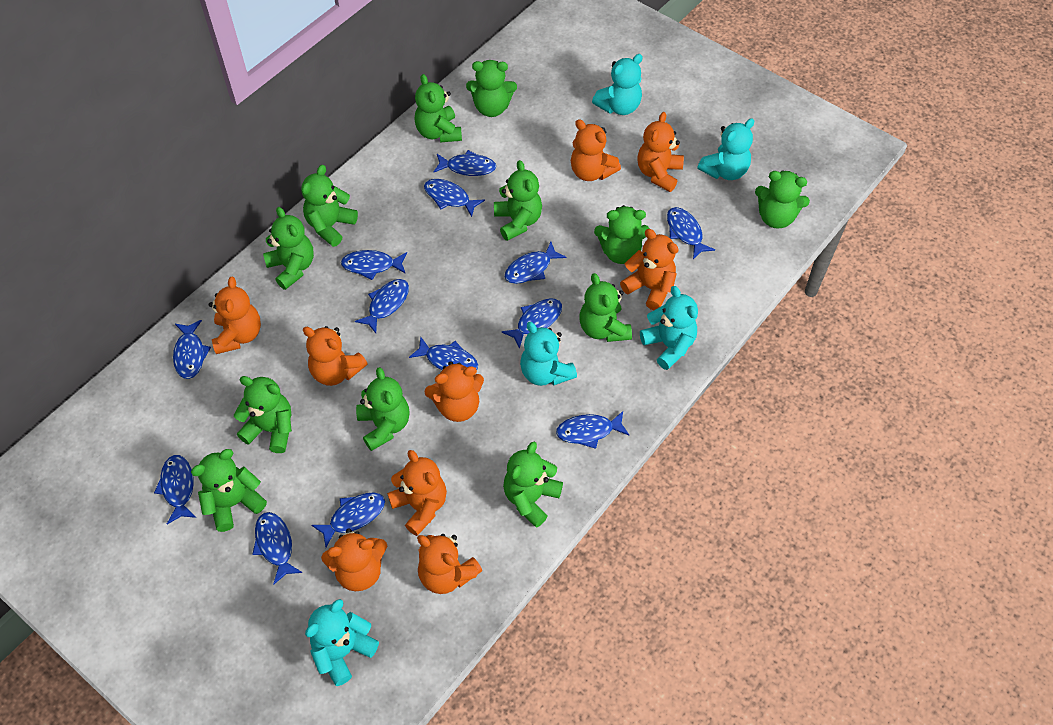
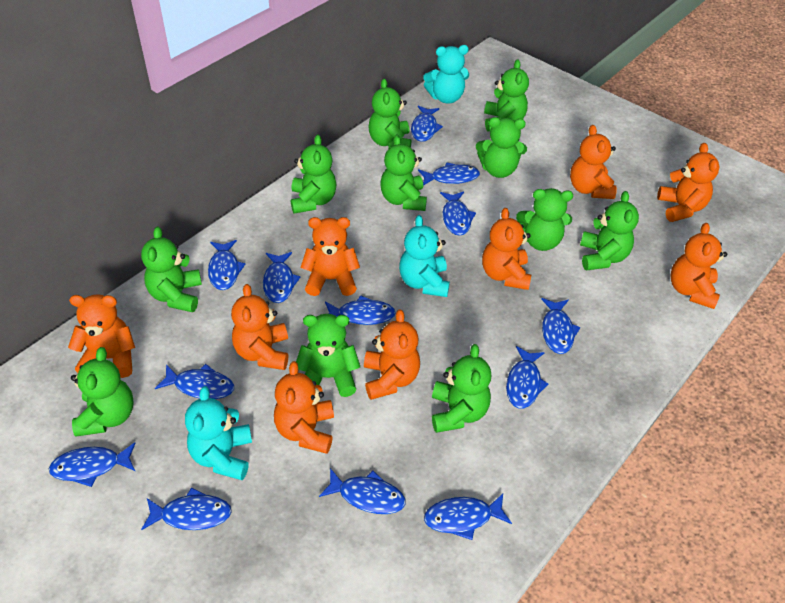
green teddy bear: [191,449,267,532] [234,376,292,453] [263,207,314,290] [301,165,358,247] [356,367,410,451] [415,74,462,142] [466,60,517,117] [494,160,542,241] [503,442,563,528] [579,273,632,342] [594,205,650,264] [755,171,810,228] = 12 -> [71,347,134,437] [141,227,202,312] [291,135,337,213] [296,314,360,397] [368,78,411,149] [381,135,427,211] [432,344,491,433] [476,117,527,178] [484,59,529,132] [516,188,573,251] [580,191,639,270] = 11
turquoise teddy bear: [305,599,379,686] [520,322,577,386] [592,54,643,115] [640,286,698,370] [697,118,754,180] = 5 -> [185,386,252,480] [399,215,450,297] [423,45,469,104] = 3

